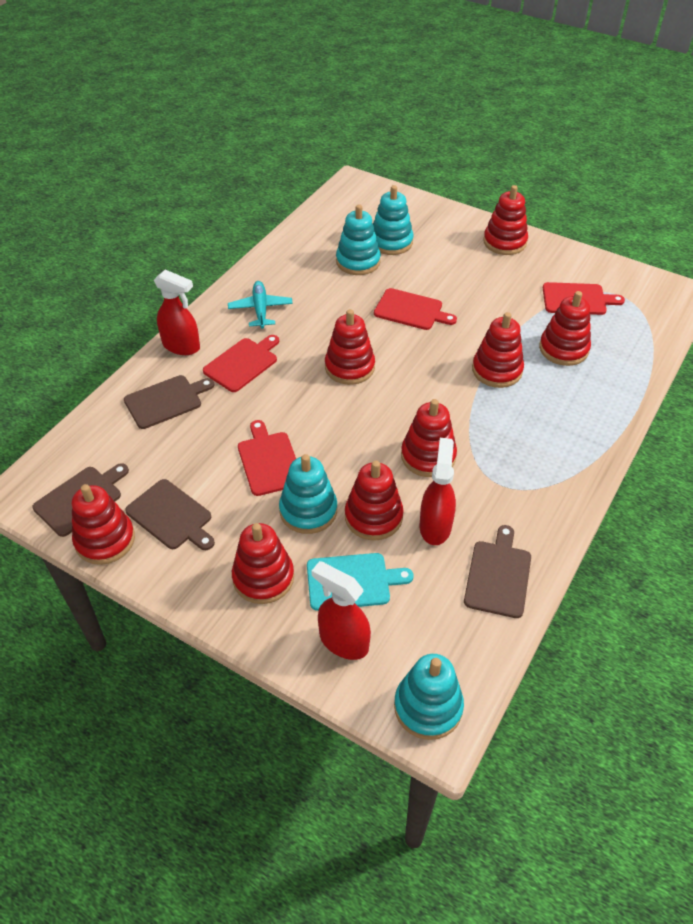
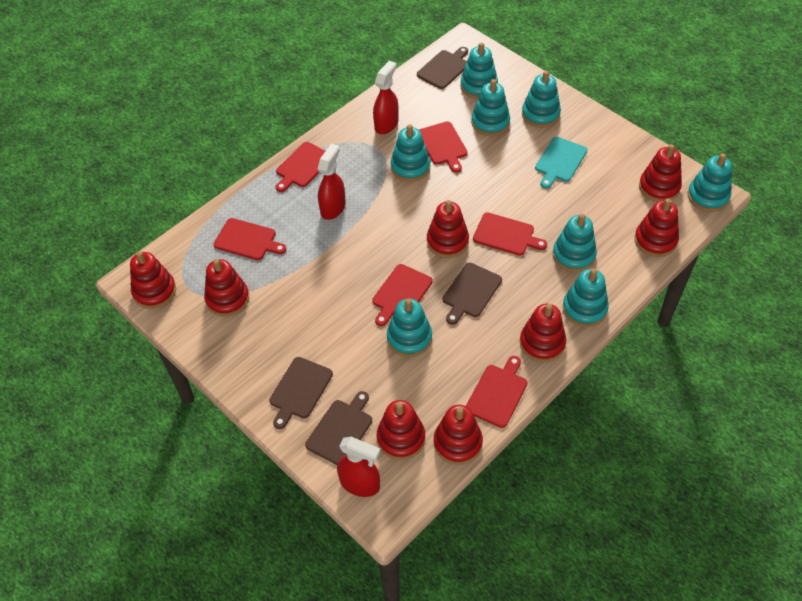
red cutting board: [203,335,279,392] [238,420,296,496] [374,288,457,330] [543,282,625,315] = 4 -> [213,218,286,260] [276,142,325,192] [372,264,433,326] [419,121,468,173] [466,356,527,428] [473,212,547,256] = 6
turquoise plane: [228,281,293,328] = 1 -> none = 0
turquoise stacking toy: [279,454,337,534] [336,204,381,275] [373,185,414,255] [394,654,464,740] = 4 -> [387,299,432,357] [391,124,431,182] [460,42,498,99] [471,79,510,136] [522,71,561,128] [553,214,597,272] [563,268,609,327] [688,154,732,212] = 8

